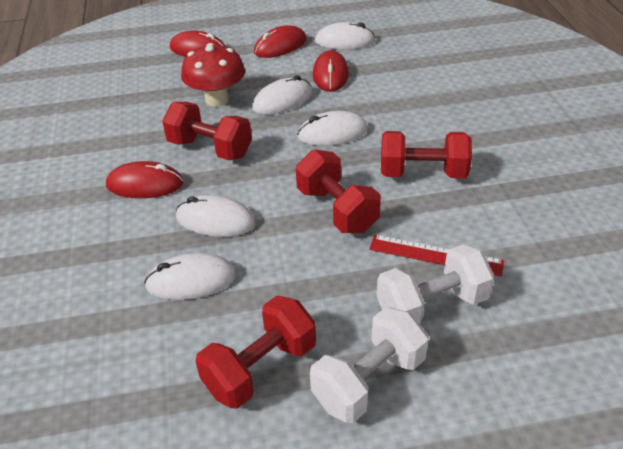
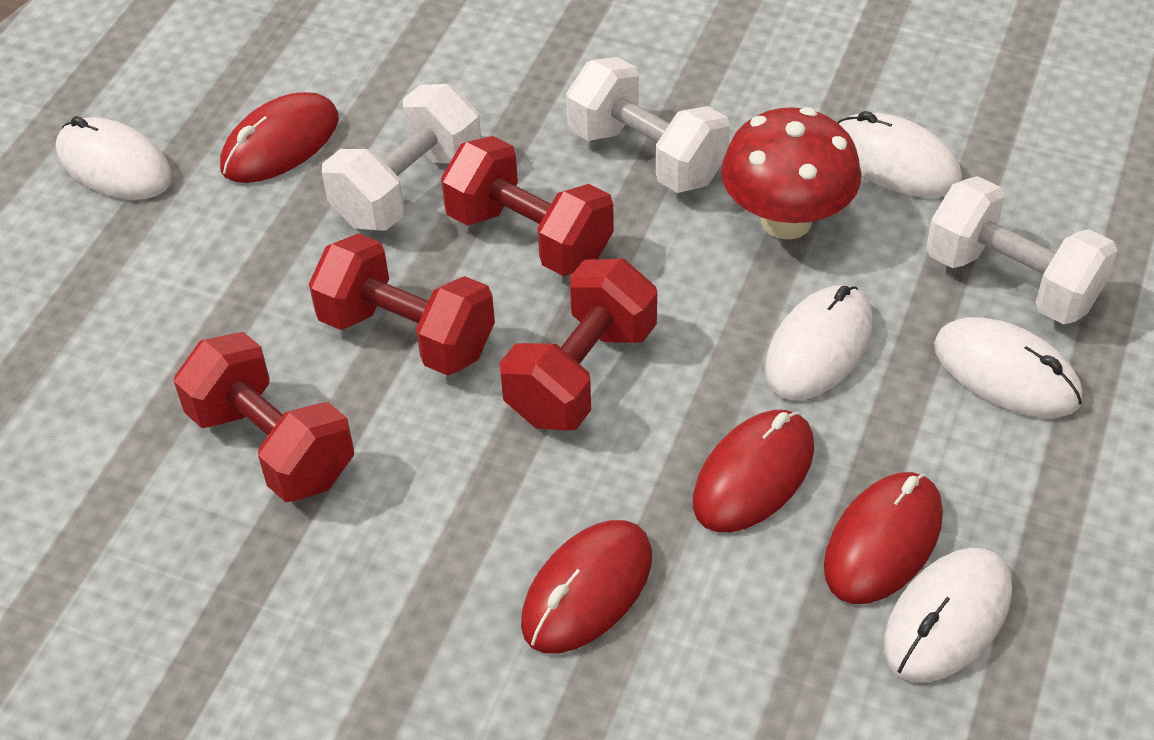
red ruler: [369,235,504,277] = 1 -> none = 0
white dumbbell: [310,307,429,423] [377,244,494,324] = 2 -> [322,84,481,231] [566,57,730,193] [926,176,1117,324] = 3

